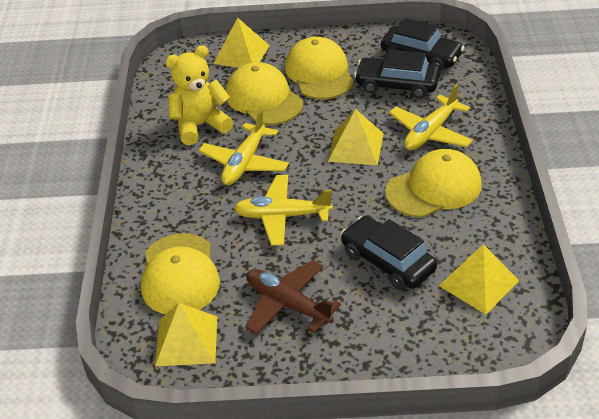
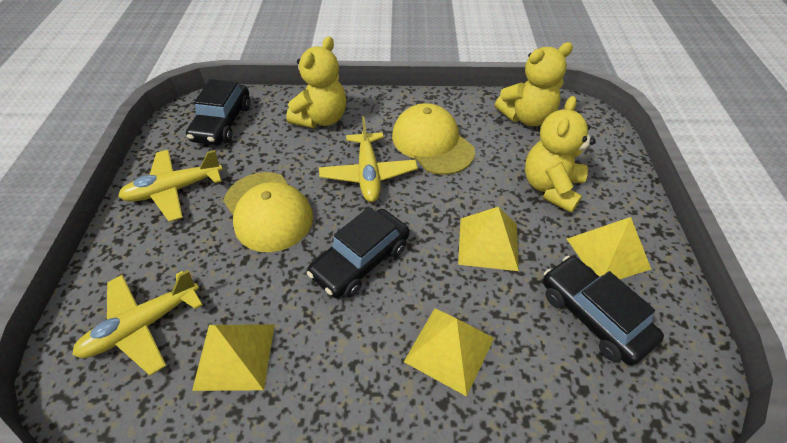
brown plane: [245,260,341,334] = 1 -> none = 0
yellow cap: [141,233,220,314] [226,62,303,125] [285,37,354,99] [385,149,482,218] = 4 -> [223,172,313,252] [392,103,475,175] = 2
yellow teddy bear: [165,45,233,145] = 1 -> [286,36,346,128] [495,42,573,126] [525,96,596,213] = 3

